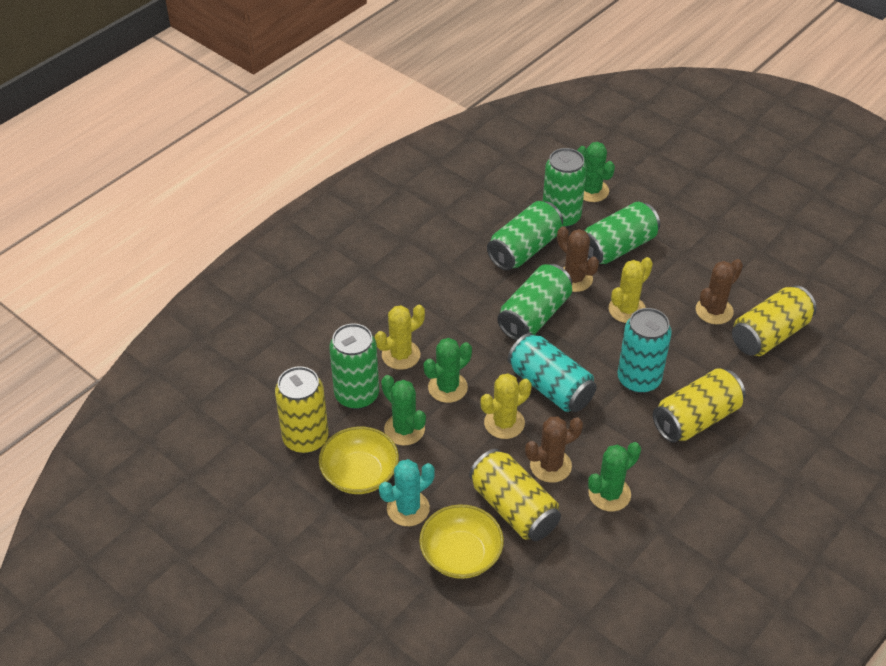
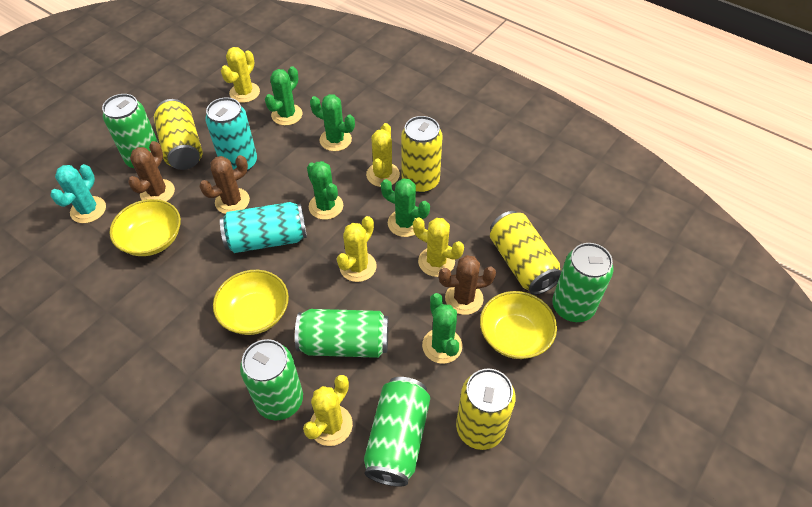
green cactus: [381,375,426,446] [424,338,472,403] [577,142,615,202] [588,442,641,511] = 4 -> [265,66,302,126] [307,161,343,220] [310,94,355,151] [381,178,430,237] [422,293,462,364] = 5
yellow bowl: [319,427,399,494] [419,504,504,579] = 2 -> [110,199,181,256] [213,270,289,335] [480,291,557,359] = 3
yellow cactus: [375,305,425,370] [481,373,531,439] [609,257,653,323] = 3 -> [221,47,260,103] [303,375,353,446] [337,216,377,282] [366,123,400,187] [413,217,464,277] = 5

